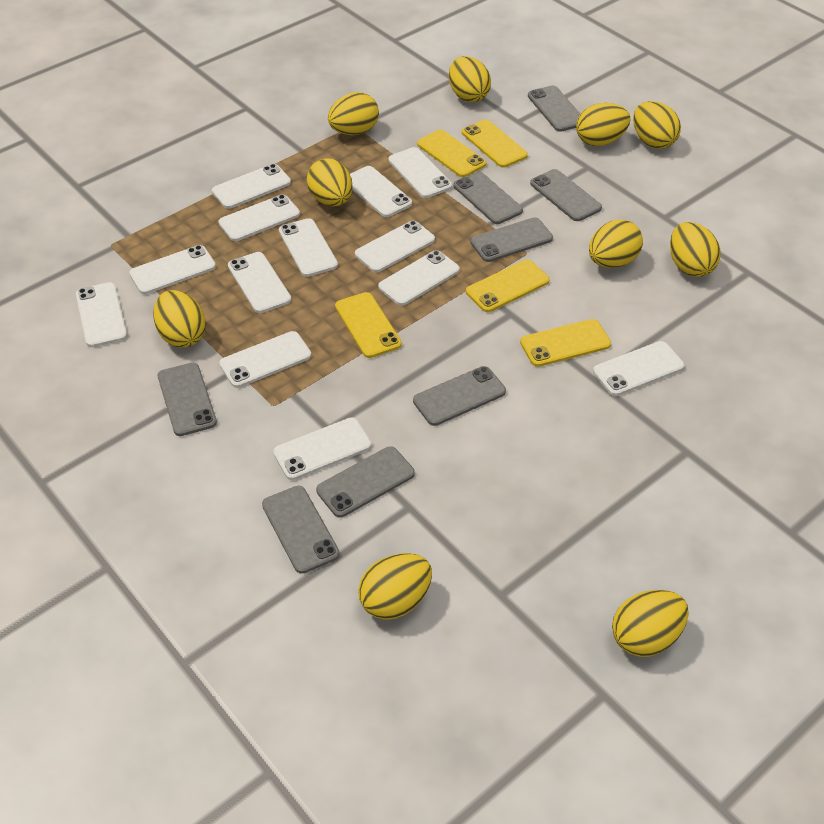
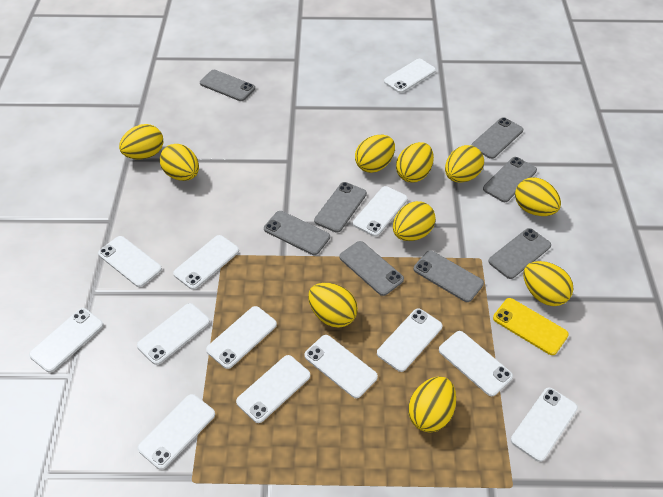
yellow phone: [335,292,402,358] [417,130,486,177] [462,120,528,168] [466,260,549,312] [520,319,611,367] = 5 -> [493,298,569,355] = 1

